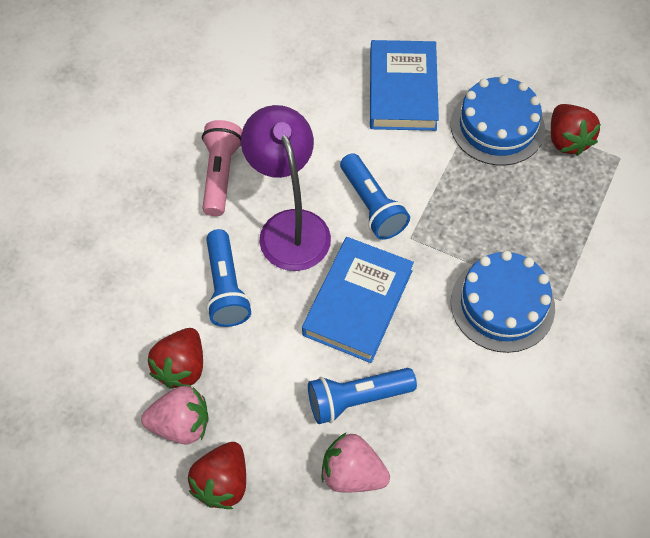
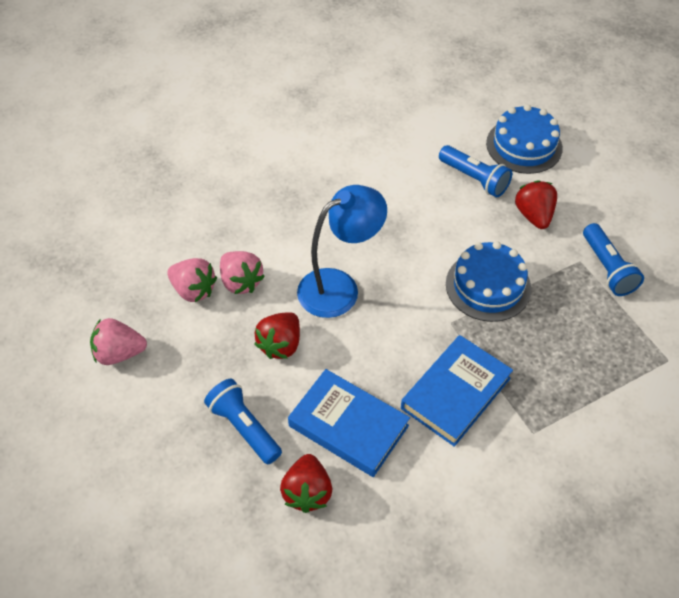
blue lamp: none = 0 -> [297,185,387,318] = 1
pink flashlight: [202,120,242,216] = 1 -> none = 0
pink strawberry: [141,386,208,444] [321,433,390,492] = 2 -> [90,318,147,365] [167,258,217,302] [220,251,265,294] = 3
purple lamp: [241,105,331,271] = 1 -> none = 0

